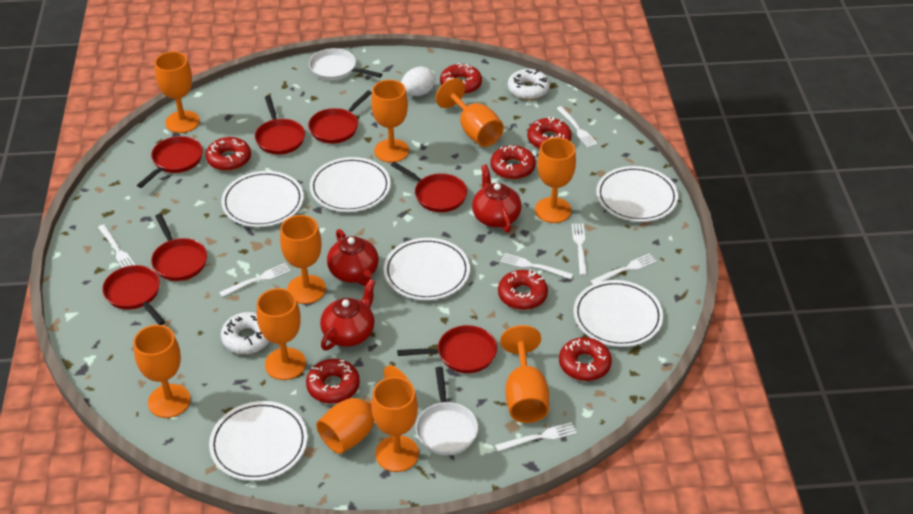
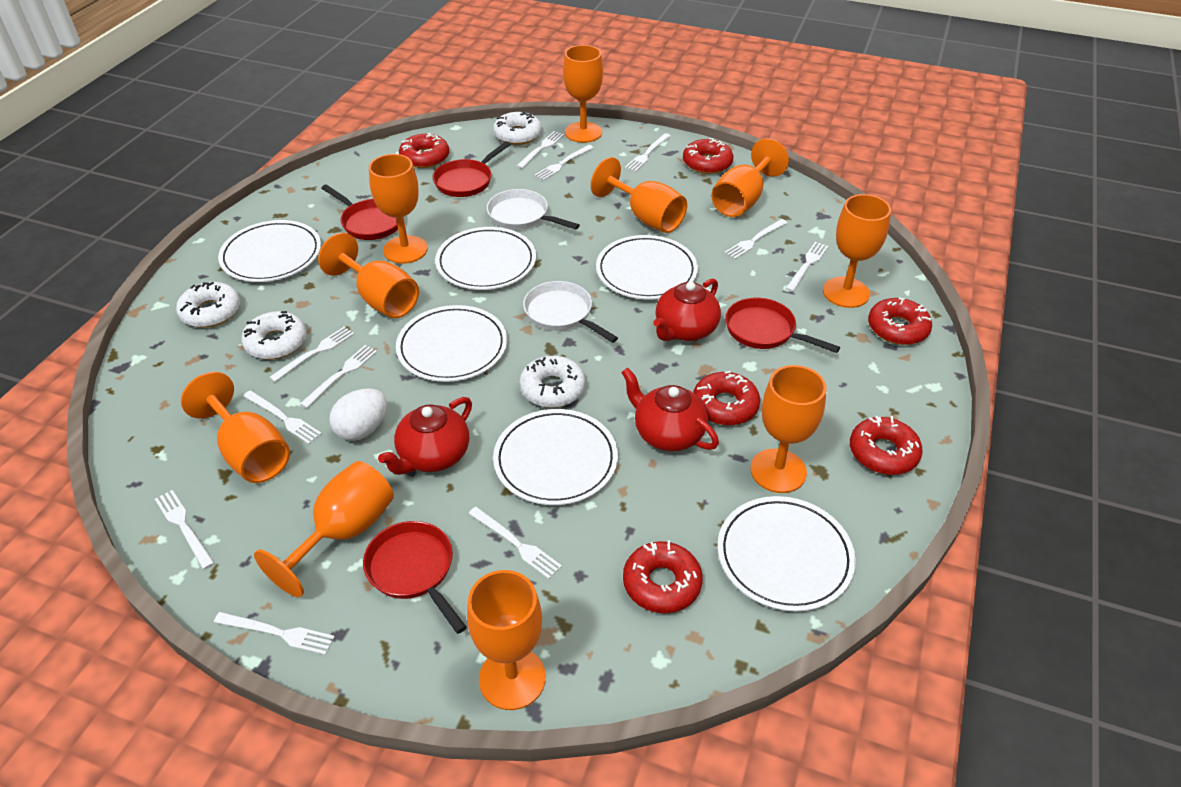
red donut: [206,137,251,171] [306,359,360,404] [440,63,482,94] [490,145,536,180] [498,270,548,310] [527,117,572,149] [559,337,612,381] = 7 -> [399,133,449,168] [623,540,703,613] [683,138,733,174] [693,371,760,425] [850,416,923,475] [868,298,932,345] = 6
red pan: [102,265,165,325] [137,136,203,188] [151,214,207,281] [255,96,305,155] [308,90,372,144] [391,162,467,212] [397,325,497,373] = 7 -> [321,184,398,240] [363,521,467,634] [433,141,511,197] [725,298,840,353] = 4
white donut: [221,312,270,354] [508,69,550,100] = 2 -> [176,282,240,328] [241,311,307,360] [493,111,542,145] [519,356,585,408] = 4
white fork: [98,225,135,268] [219,263,291,297] [495,422,577,452] [500,253,573,279] [556,106,598,147] [572,224,587,275] [590,253,657,284] = 7 -> [155,490,214,570] [214,612,335,655] [243,390,322,444] [269,327,354,382] [300,345,377,408] [468,507,562,579] [517,131,564,169] [534,145,594,181] [625,133,670,172] [724,219,787,259] [785,242,828,292] = 11

